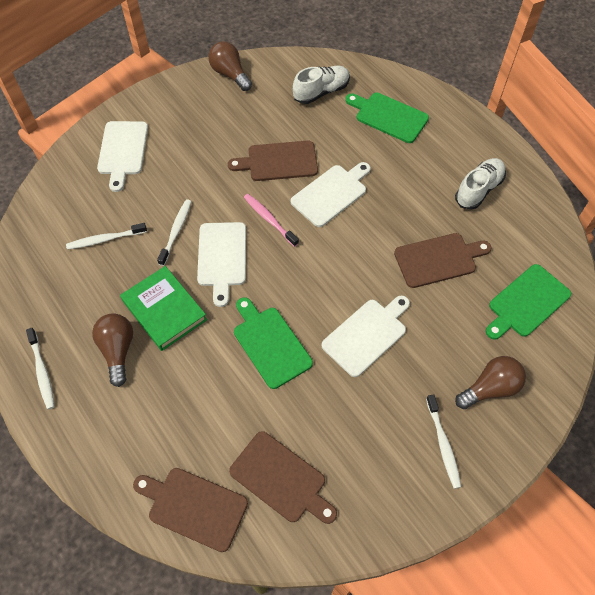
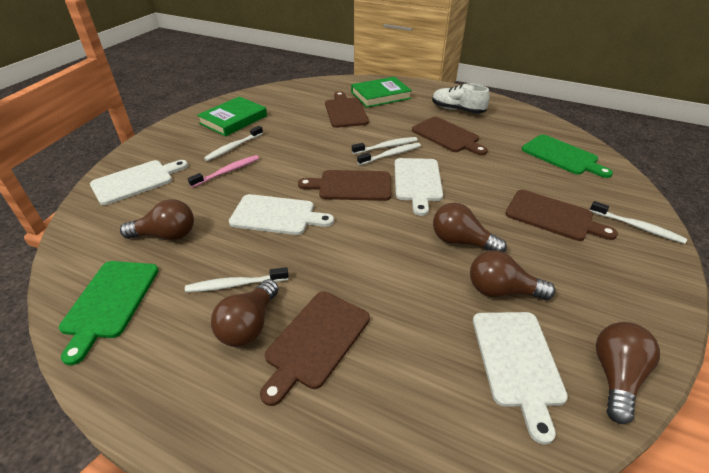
brown cutting board: [133,468,248,552] [228,141,318,181] [229,431,337,524] [394,233,492,288] = 4 -> [260,291,370,406] [298,170,391,201] [325,91,369,128] [412,117,488,155] [505,190,618,241] = 5
brown light bulb: [92,313,133,387] [208,41,252,91] [455,356,526,409] = 3 -> [120,199,194,240] [211,279,279,347] [433,202,507,252] [470,251,555,300] [596,322,660,424] = 5
green book: [120,266,207,351] = 1 -> [197,96,267,137] [351,77,412,108] = 2
green cutting board: [234,297,313,389] [345,93,429,143] [485,264,571,340] = 3 -> [59,261,159,365] [522,134,613,178] = 2
white shoe: [293,66,350,104] [455,158,506,210] = 2 -> [432,83,490,114] = 1
white toothbrush: [26,328,55,410] [66,223,147,250] [157,199,192,266] [426,394,461,489] = 4 -> [185,267,289,292] [204,126,263,161] [352,137,418,154] [357,143,421,165] [590,201,687,244] = 5

